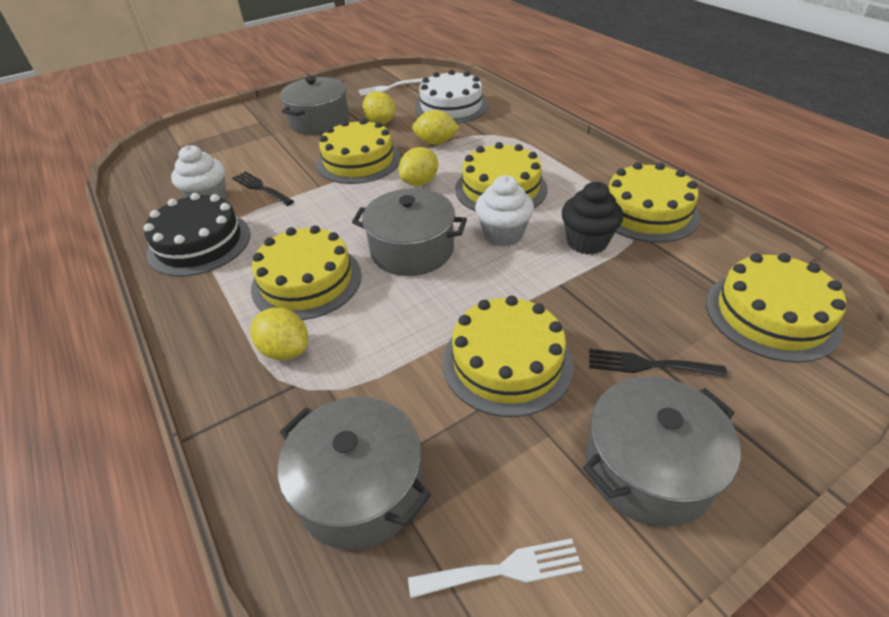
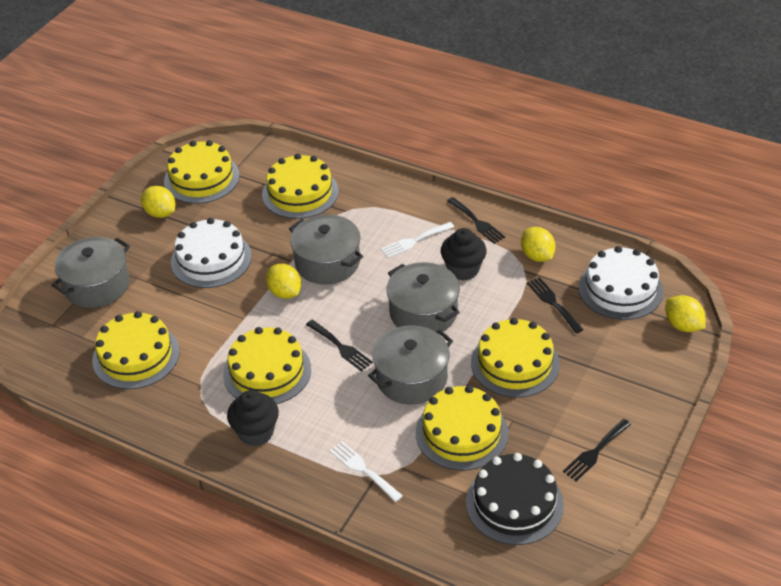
black cupcake: [562,182,623,255] = 1 -> [227,390,279,447] [441,228,487,281] = 2
black fork: [232,171,294,206] [589,349,727,378] = 2 -> [306,320,373,371] [447,197,505,244] [527,277,584,333] [563,419,631,481] = 4
white cake: [415,70,488,124] = 1 -> [171,218,252,288] [579,246,664,320] = 2
white cupcake: [171,145,226,200] [475,175,534,247] = 2 -> none = 0

